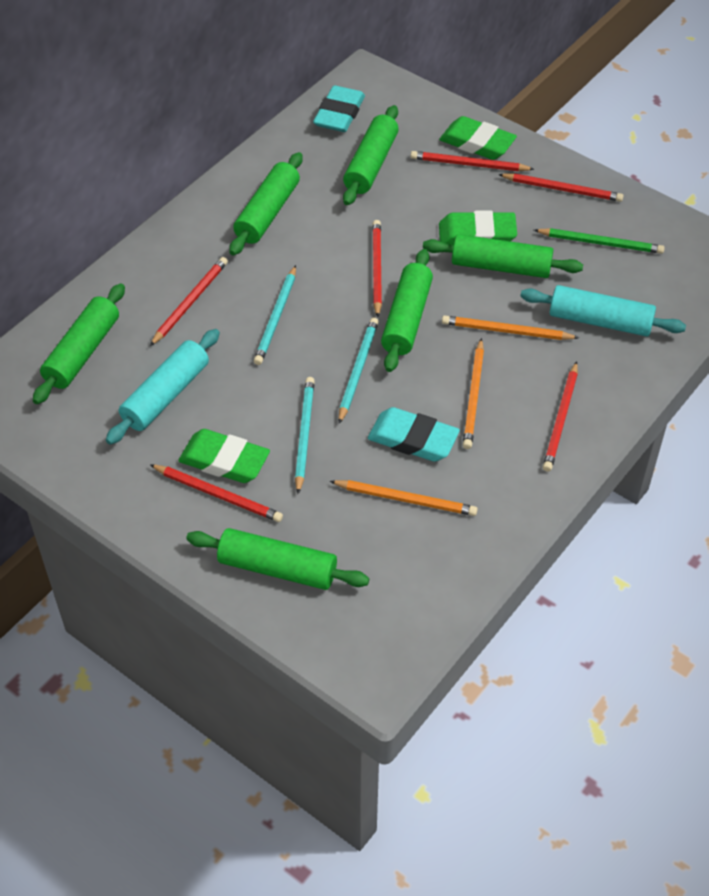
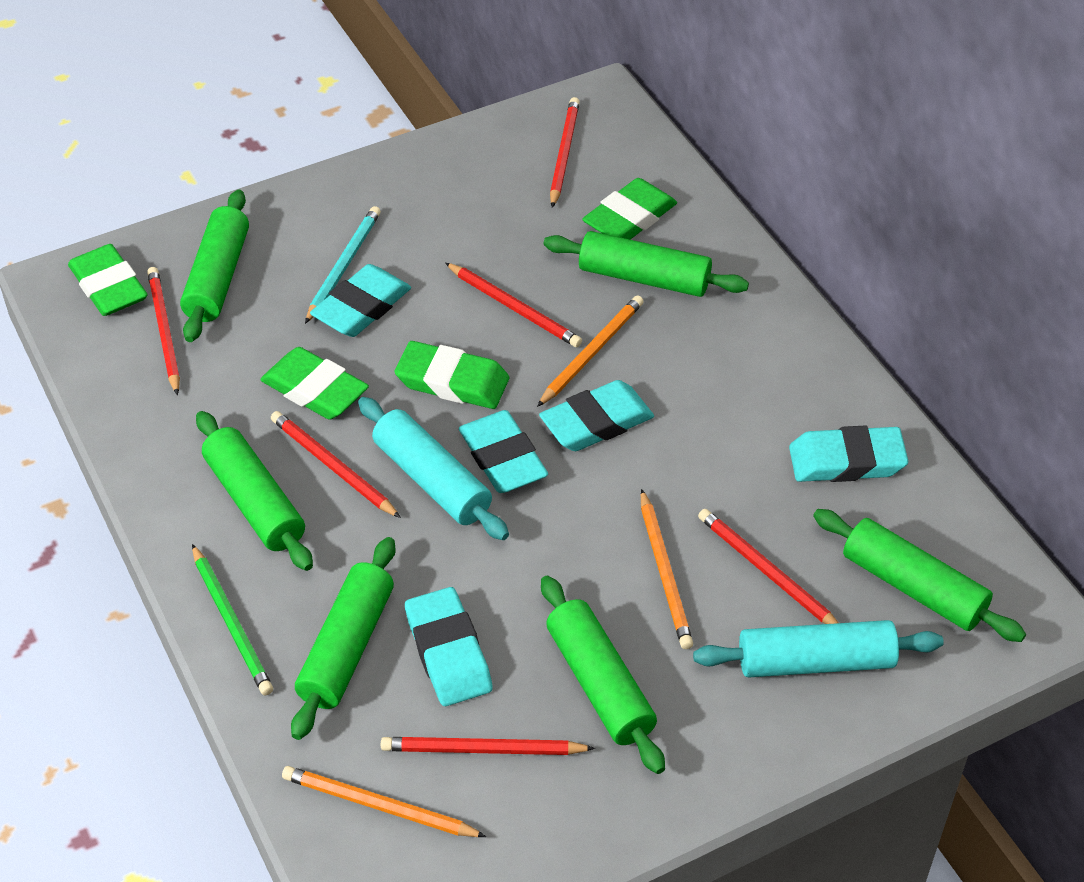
green eraser: [178,429,270,483] [439,116,517,160] [439,210,517,245] = 3 -> [68,244,148,316] [260,347,369,420] [395,341,509,409] [582,178,677,240] = 4
turquoise eraser: [313,85,365,132] [368,407,460,462] = 2 -> [310,264,411,337] [405,587,493,706] [459,410,548,493] [539,380,654,451] [789,426,908,482] = 5
turquoise pencil: [254,265,296,365] [295,377,315,494] [338,318,379,424] = 3 -> [305,206,381,324] = 1

